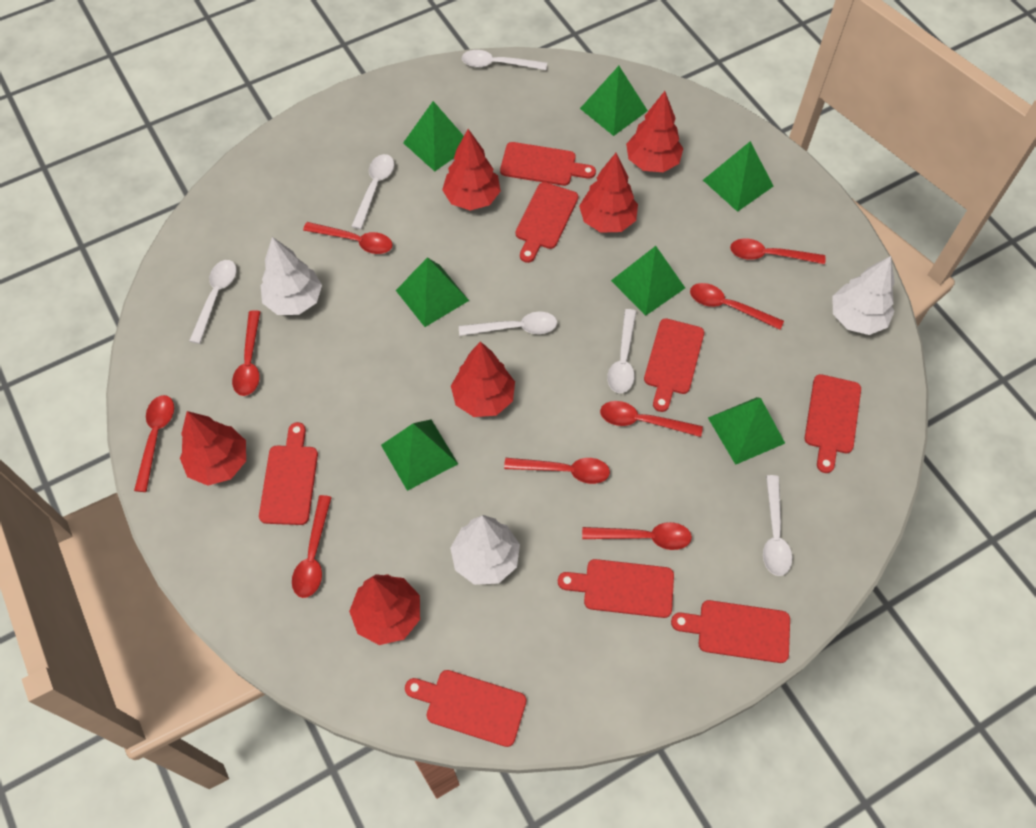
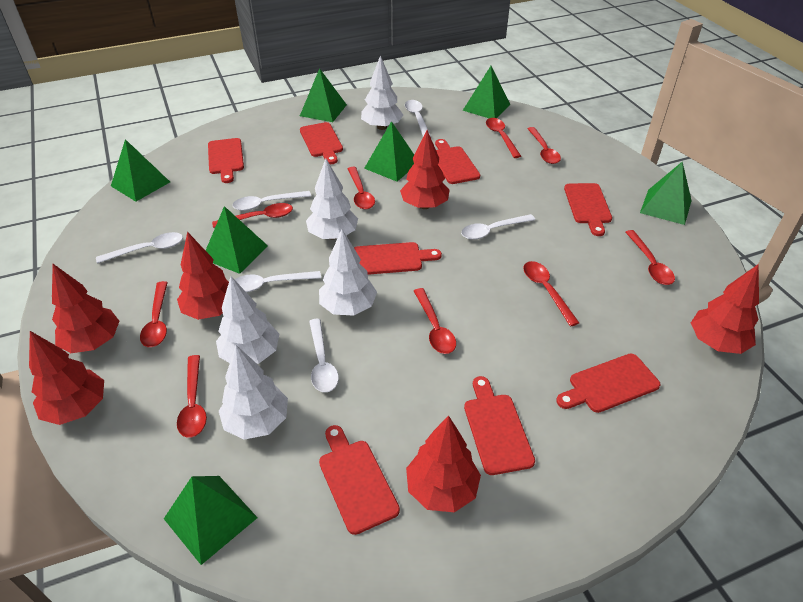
white tree: [261,237,322,315] [450,515,520,585] [832,256,895,335] = 3 -> [216,276,279,364] [219,345,288,440] [306,159,358,240] [319,229,377,316] [361,55,403,130] = 5

